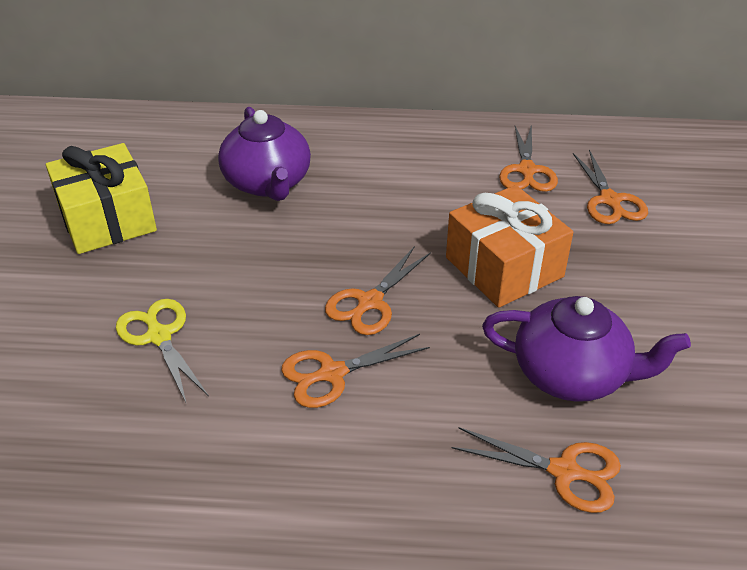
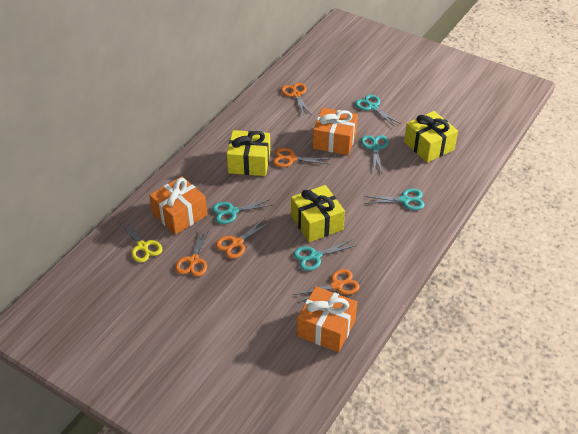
orange gift: [446,185,573,308] = 1 -> [149,176,207,235] [297,286,357,352] [313,108,358,155] = 3
purple teapot: [218,107,311,201] [482,296,691,402] = 2 -> none = 0
turquoise scissors: none = 0 -> [212,199,272,224] [294,239,357,271] [355,94,400,127] [361,135,389,173] [363,189,425,210] = 5
yellow gift: [46,143,157,254] = 1 -> [227,130,270,176] [291,185,345,242] [404,111,458,163] = 3

